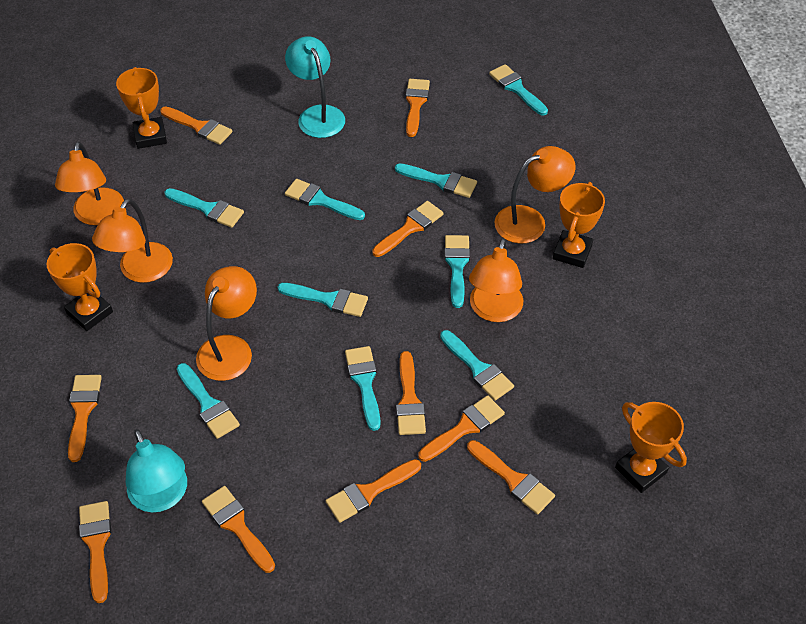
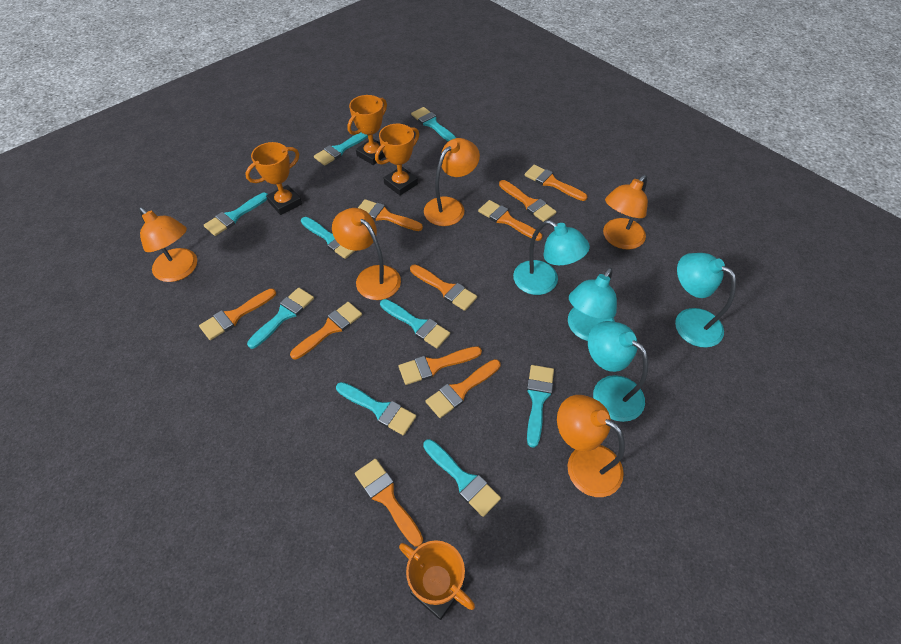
turquoise lamp: [126,429,187,513] [285,36,345,138] = 2 -> [513,220,590,295] [568,268,617,341] [588,321,648,422] [675,253,736,348] = 4

